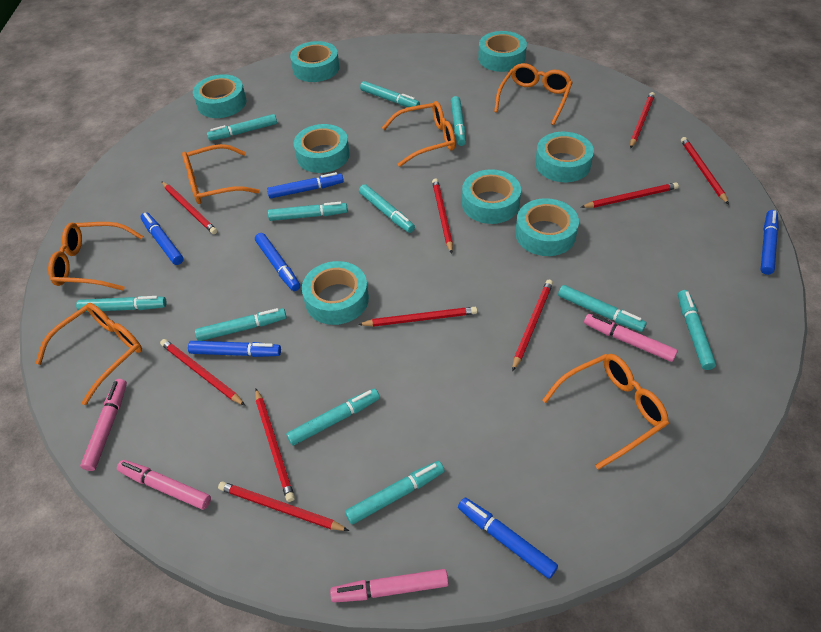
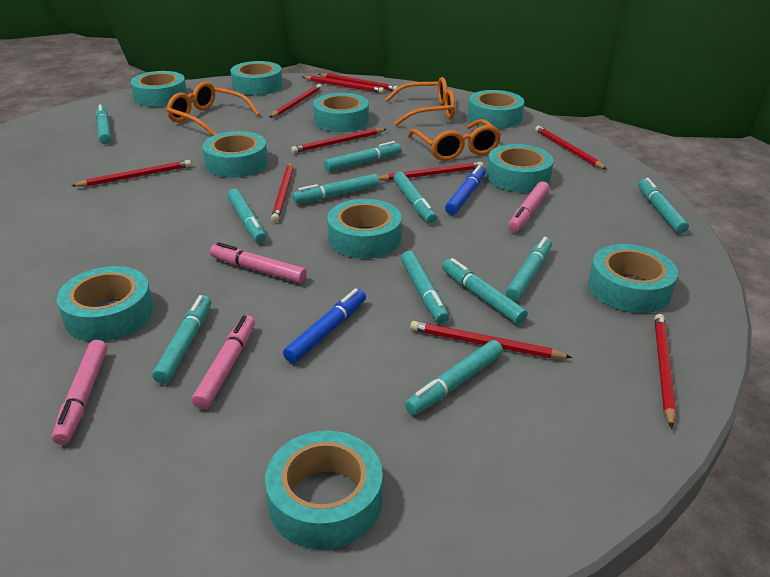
blue marker: [141,212,184,265] [188,341,281,357] [255,233,300,291] [267,172,344,199] [458,498,558,579] [761,210,779,275] = 6 -> [283,288,366,363] [445,165,486,215] = 2
orange glasses: [36,303,142,405] [48,222,143,291] [182,144,260,204] [382,101,455,167] [494,63,573,125] [542,354,669,470] = 6 -> [166,82,260,136] [385,77,455,126] [408,119,501,161] = 3
turquoise tape: [193,74,246,118] [290,41,339,82] [294,124,349,173] [302,261,369,325] [462,169,521,224] [478,31,527,72] [515,198,579,256] [535,132,594,182] = 8 -> [57,266,153,341] [131,71,187,107] [203,131,268,178] [230,61,282,95] [265,431,383,550] [313,93,369,132] [327,199,402,259] [468,90,524,129] [487,144,554,193] [588,244,678,313] = 10

